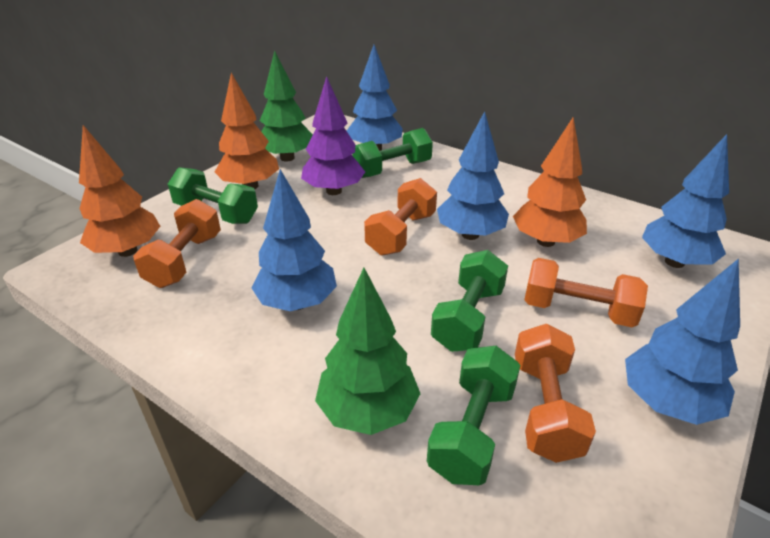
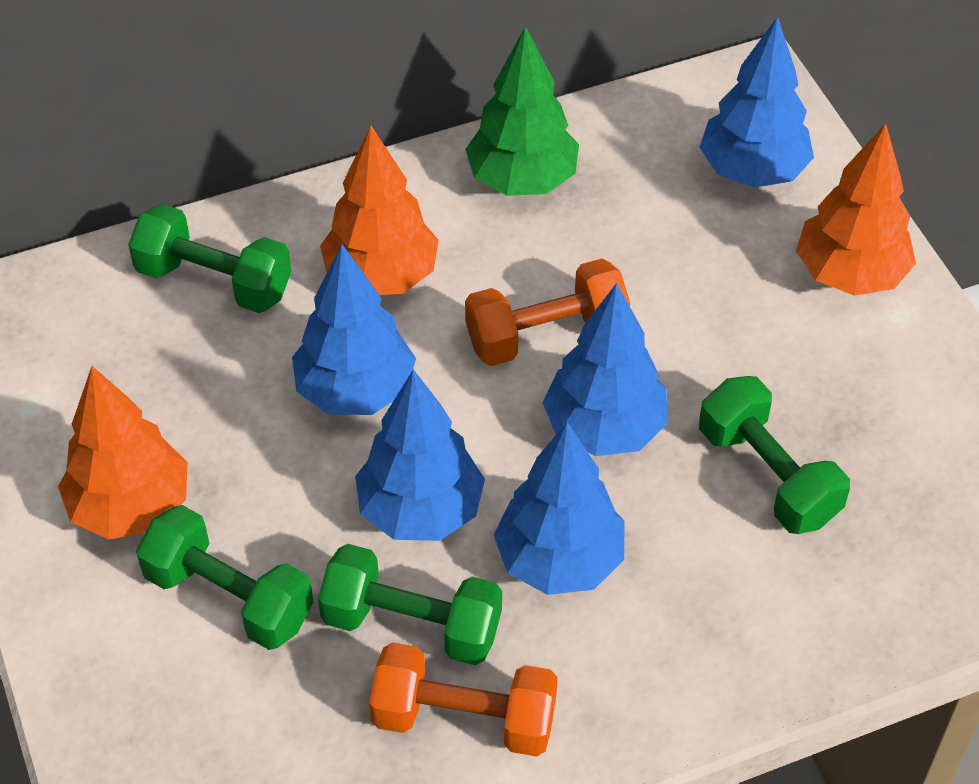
green tree: [260,51,313,161] [315,268,421,435] = 2 -> [465,26,579,196] = 1
orange dumbbell: [133,199,221,288] [364,178,437,256] [515,324,596,463] [524,258,648,327] = 4 -> [369,642,558,757] [465,259,630,366] = 2
purple tree: [301,76,365,195] = 1 -> none = 0

